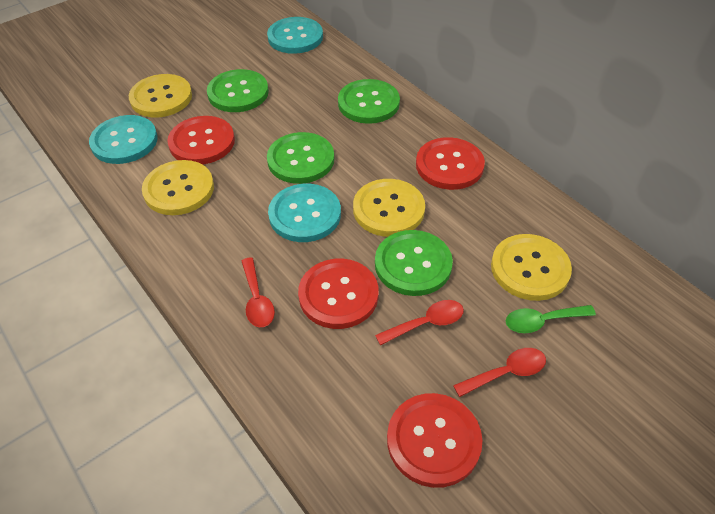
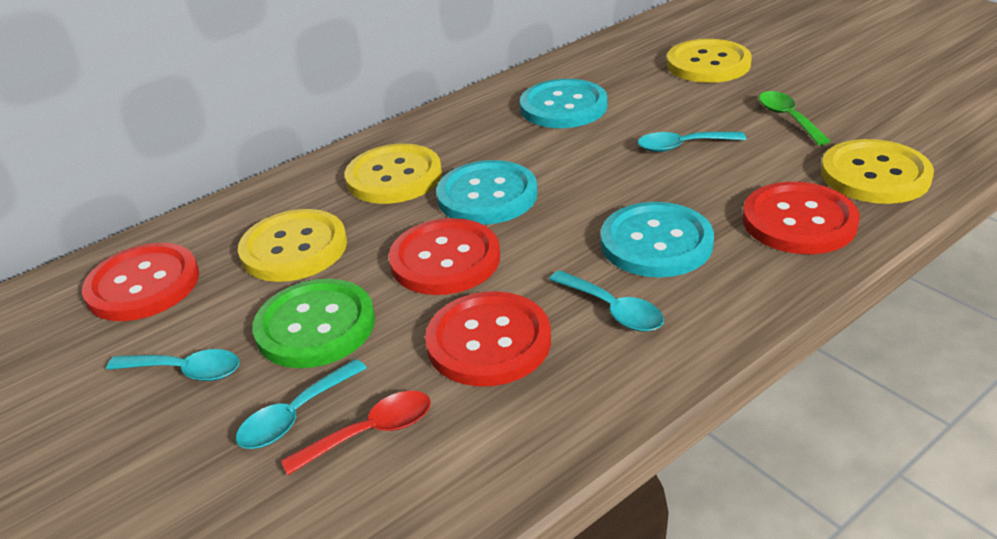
green button: [207,69,269,112] [267,132,334,184] [338,79,400,124] [375,230,453,296] = 4 -> [252,279,375,368] = 1
red spoon: [242,257,275,327] [375,300,464,346] [453,348,546,397] = 3 -> [281,391,431,475] = 1
turquoise spoon: none = 0 -> [106,349,240,381] [236,359,367,449] [549,270,664,332] [638,132,746,152] = 4

